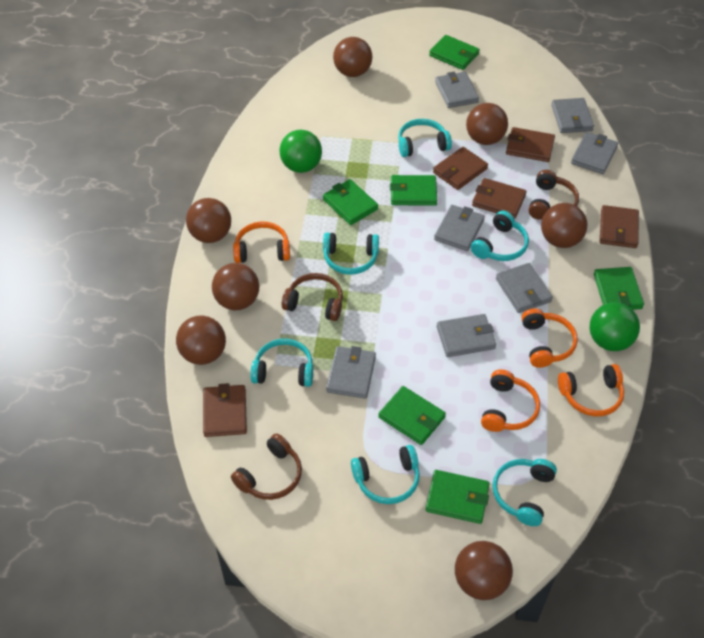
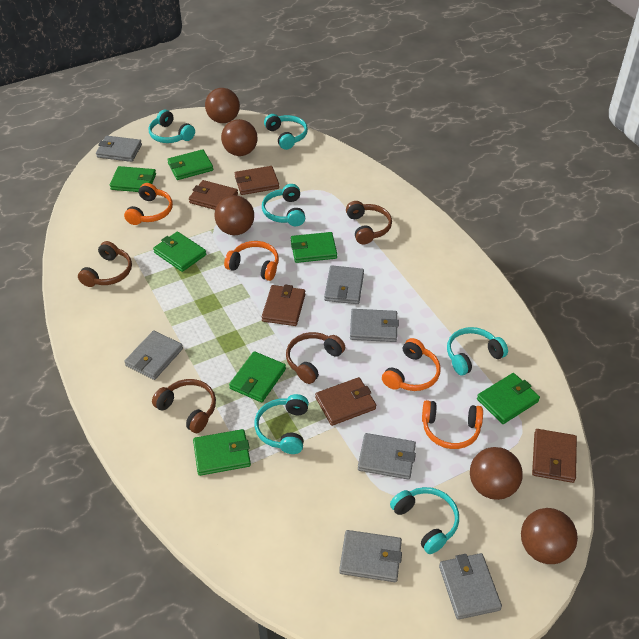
brown ball: [176,316,226,365] [186,198,231,243] [212,263,259,310] [333,37,372,77] [455,541,513,600] [466,103,508,145] [541,203,587,248] = 7 -> [205,88,240,123] [214,195,254,235] [221,119,258,156] [470,447,523,500] [521,508,578,564] = 5
brown headphones: [231,433,302,500] [282,273,343,321] [529,170,579,220] = 3 -> [78,241,132,287] [152,379,216,433] [286,332,345,384] [346,201,392,244] = 4
green ball: [279,130,322,173] [590,302,640,351] = 2 -> none = 0
green wallet: [323,179,378,225] [378,386,446,445] [390,175,437,206] [426,470,490,524] [429,35,480,70] [594,267,644,310] = 6 -> [110,166,156,192] [153,232,206,272] [167,149,213,180] [193,429,251,476] [229,351,286,402] [291,232,337,263] [477,373,540,424] = 7

